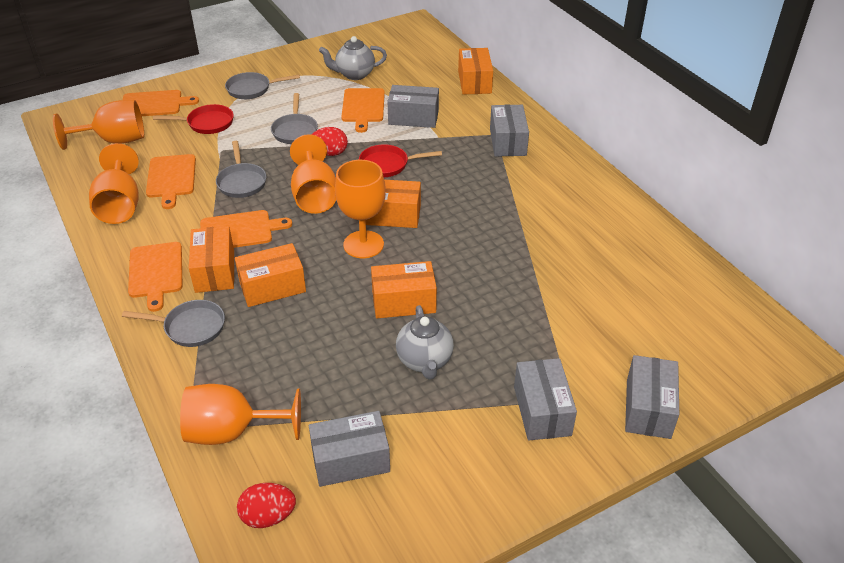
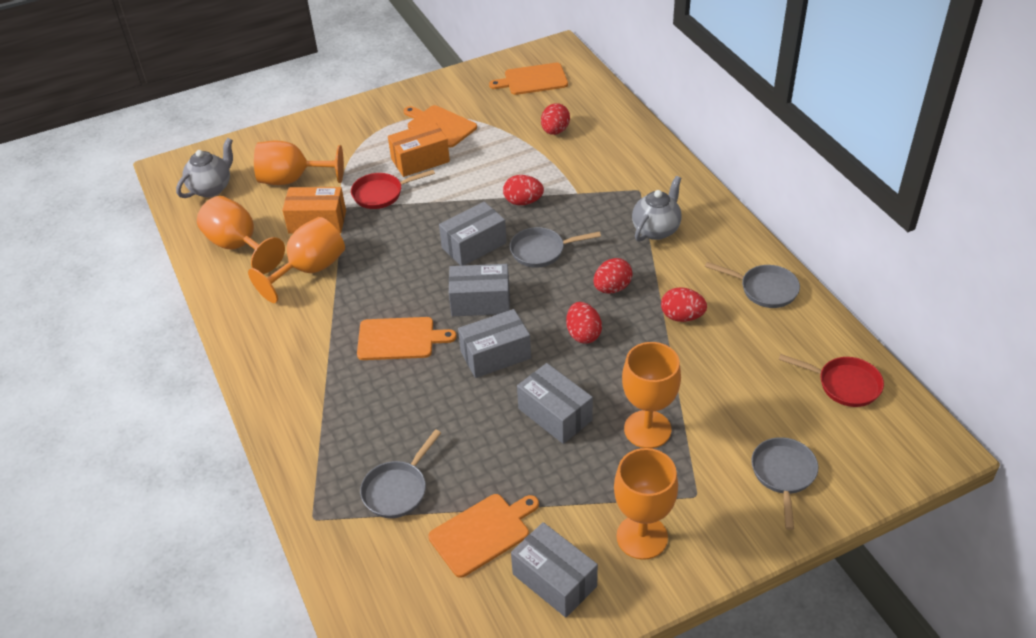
orange box: [189,226,234,293] [235,243,306,307] [365,180,421,228] [371,261,437,318] [458,48,493,95] = 5 -> [282,187,346,234] [388,121,450,177] = 2
orange cutting board: [123,90,199,116] [128,242,183,312] [146,154,196,209] [200,210,292,248] [341,88,385,133] = 5 -> [357,317,457,360] [404,105,477,147] [428,494,539,578] [489,63,568,95] = 4
red egg: [237,483,296,528] [311,127,348,156] = 2 -> [503,175,544,205] [541,103,570,135] [566,302,602,344] [594,258,633,294] [661,287,707,322] = 5

